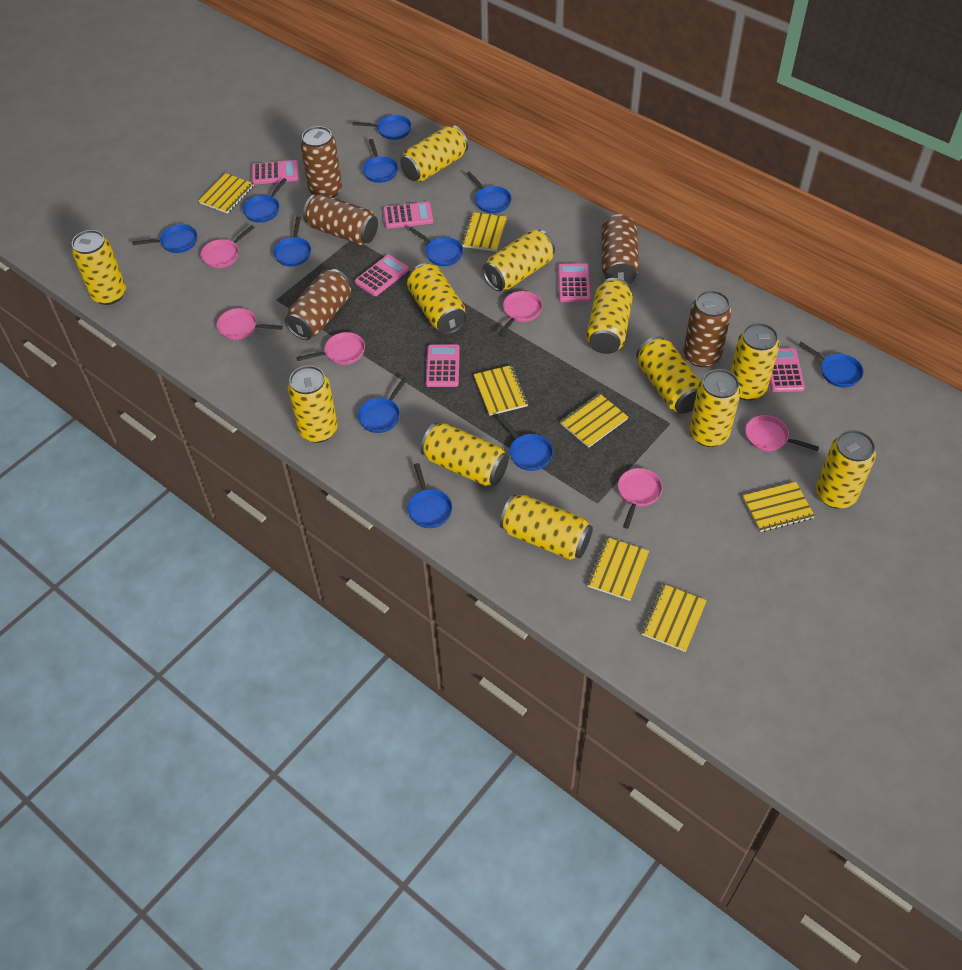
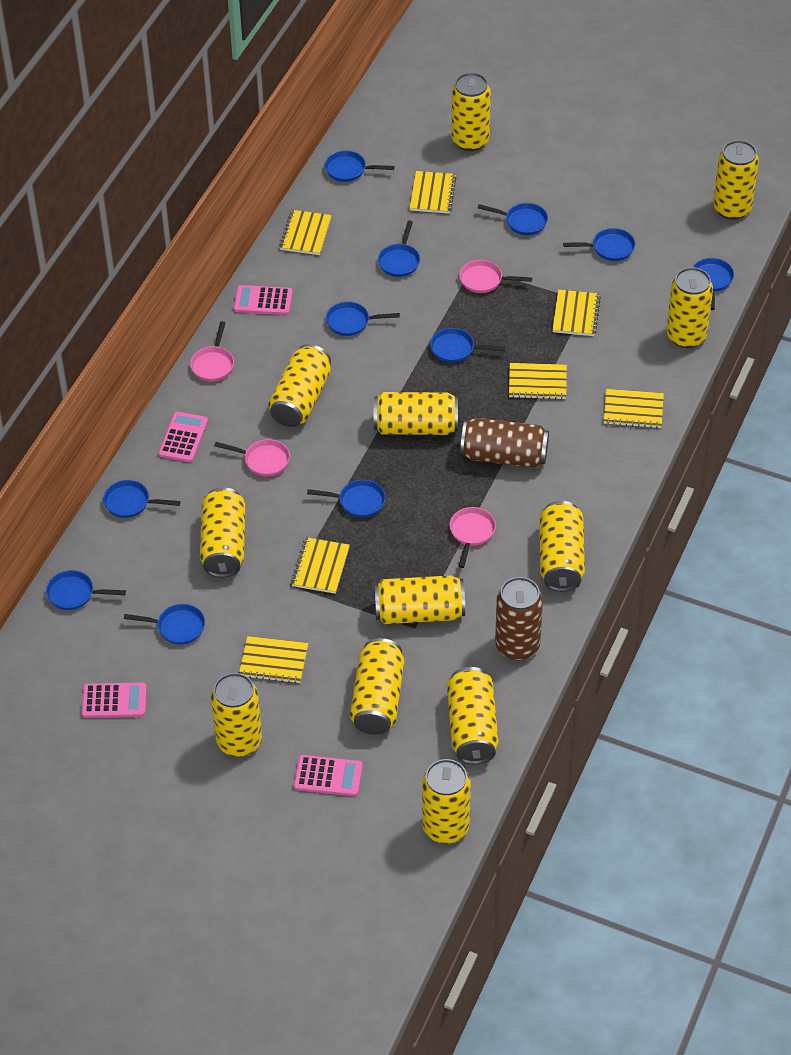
brown can: [285,269,351,340] [300,126,342,198] [303,194,378,245] [601,214,639,284] [683,290,732,367] = 5 -> [460,418,549,468] [495,577,543,660] = 2
pink calculator: [252,160,299,185] [355,255,409,296] [383,202,433,229] [426,345,460,387] [558,263,590,302] [770,348,805,392] = 6 -> [82,682,147,718] [158,412,208,462] [234,285,293,315] [294,755,363,796] = 4
pink pan: [201,225,255,268] [217,308,283,340] [297,332,365,365] [498,291,542,336] [618,468,663,529] [745,415,819,451] = 6 -> [190,321,234,382] [214,439,290,476] [449,507,496,568] [459,260,532,293] = 4

